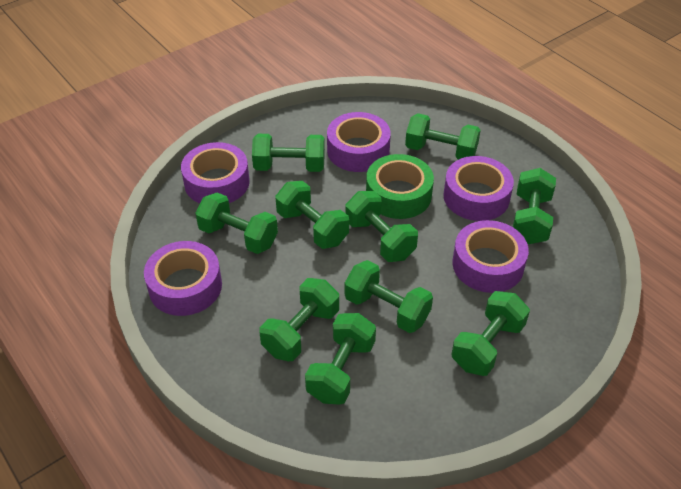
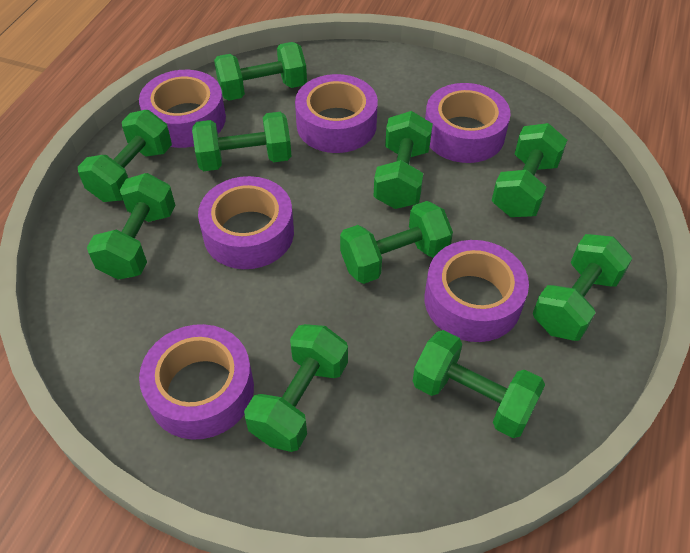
green tape: [366,154,434,219] = 1 -> none = 0
purple tape: [144,241,222,316] [181,142,250,203] [327,112,391,172] [443,156,514,221] [452,220,529,293] = 5 -> [139,70,226,148] [139,324,254,440] [198,176,294,269] [295,74,378,153] [425,83,511,163] [425,240,529,342] = 6

